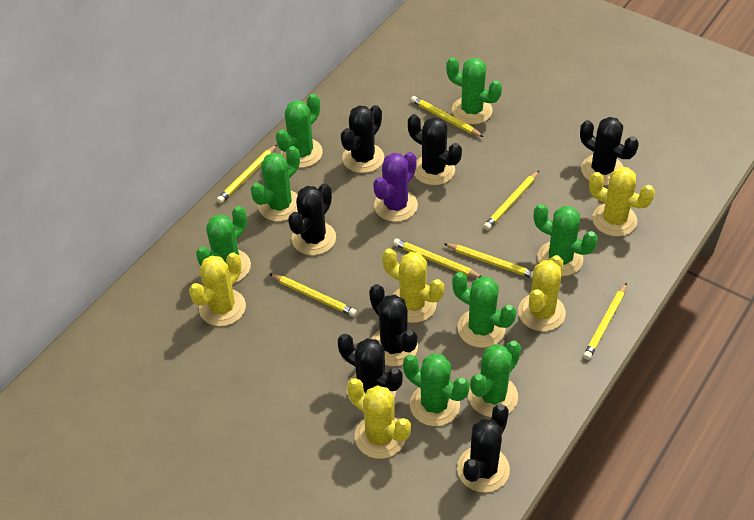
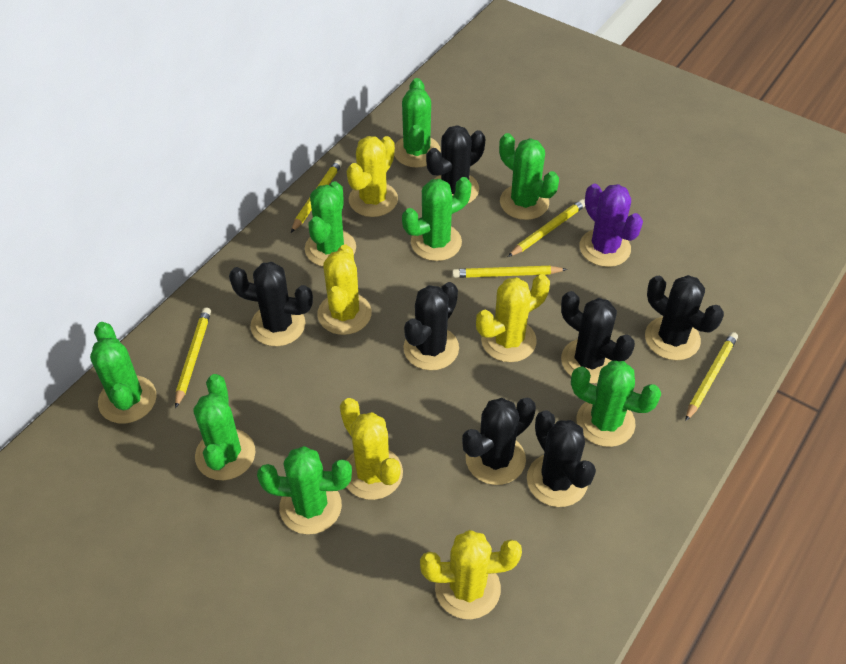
yellow pencil: [217,145,277,203] [270,274,357,316] [393,239,482,278] [411,96,484,137] [444,243,533,279] [484,171,539,230] [583,283,627,360] = 7 -> [175,307,211,409] [291,159,342,233] [452,266,567,278] [508,199,585,257] [685,332,738,421] = 5

